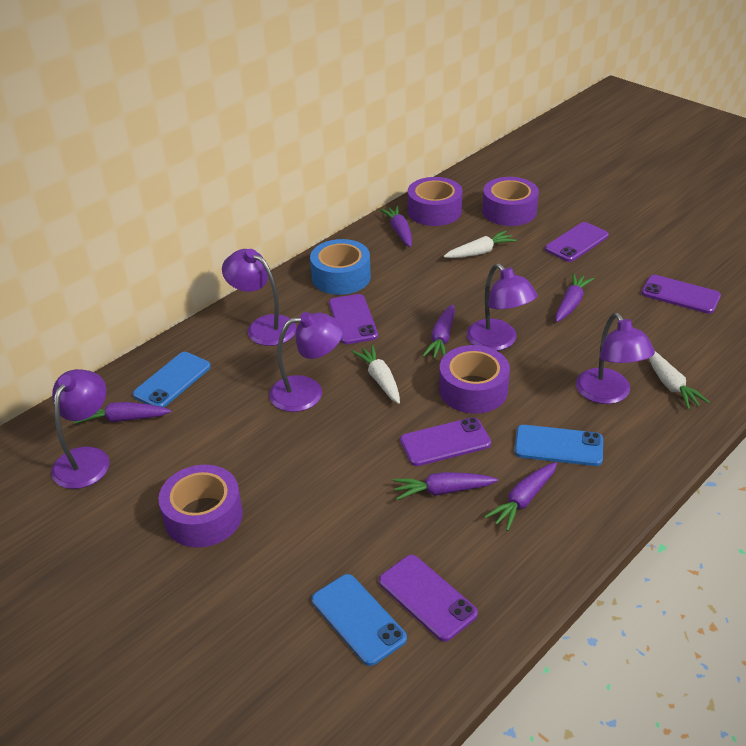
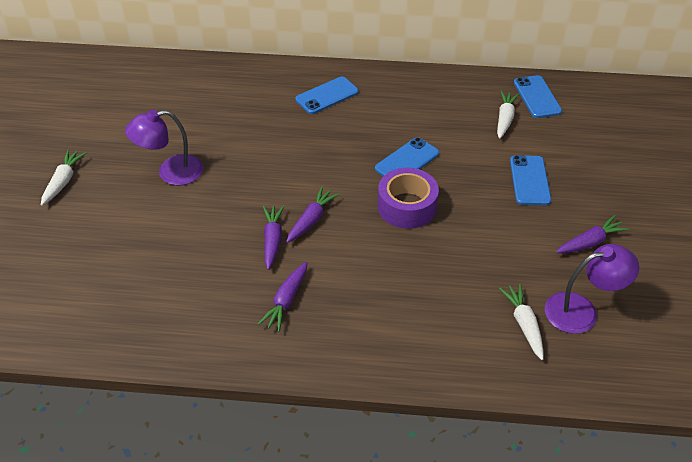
blue phone: [133,352,211,407] [312,574,407,666] [514,425,603,466] = 3 -> [295,77,359,114] [375,137,439,176] [510,155,551,205] [514,75,562,118] = 4
blue tape: [310,239,371,295] = 1 -> none = 0
purple carrot: [74,402,171,424] [379,206,412,247] [393,472,498,500] [423,304,455,359] [484,462,557,531] [555,273,594,322] = 6 -> [258,262,307,332] [263,206,284,270] [286,187,340,243] [556,215,629,253] = 4
purple lamp: [51,369,110,489] [222,249,297,346] [269,312,344,412] [467,263,538,351] [576,313,655,404] = 5 -> [125,110,203,185] [545,244,639,334] = 2
purple phone: [329,294,378,344] [379,555,478,642] [400,417,491,466] [545,222,609,262] [641,275,721,314] = 5 -> none = 0
purple tape: [158,465,243,548] [408,177,462,226] [439,345,510,414] [482,177,539,226] = 4 -> [378,168,439,229] = 1

